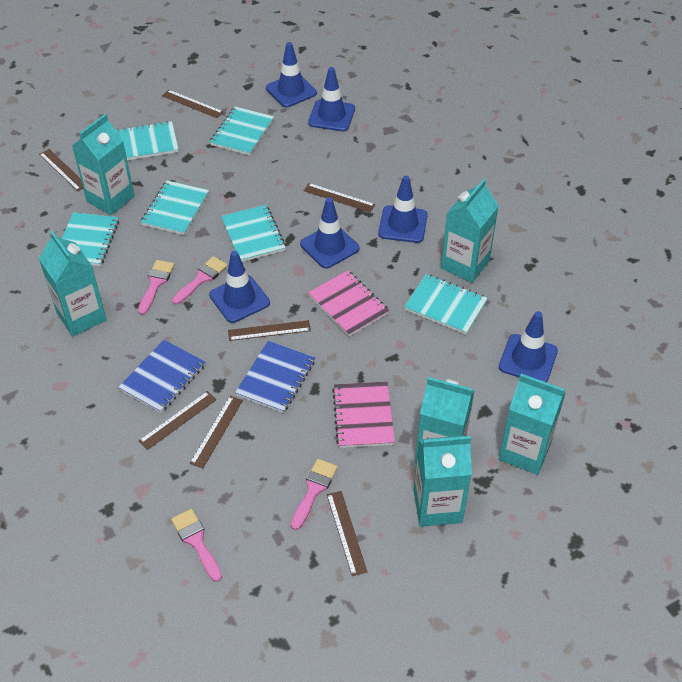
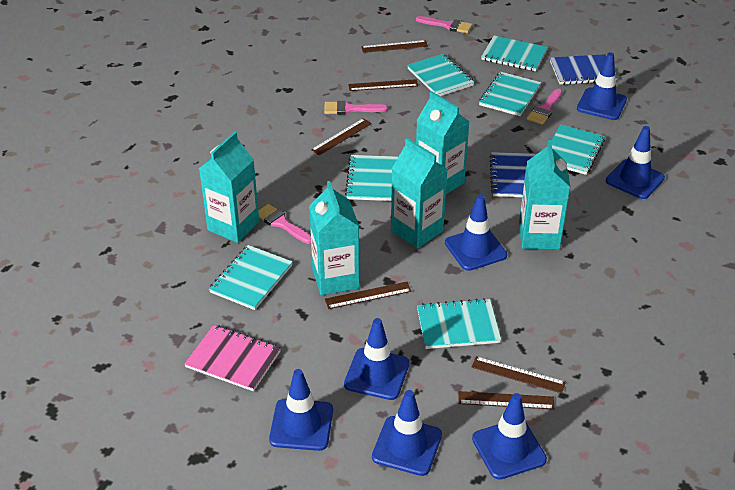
blue traffic cone: [209,251,270,323] [266,42,317,107] [300,198,360,269] [308,67,355,131] [378,176,428,243] [499,311,558,382] = 6 -> [269,369,333,451] [344,318,409,400] [372,390,442,476] [445,194,507,271] [472,393,547,480] [577,52,627,120] [606,126,665,199] = 7
brown ruler: [39,149,83,191] [139,391,217,450] [162,90,223,118] [190,396,243,468] [228,320,311,341] [304,183,375,212] [327,491,367,576] = 7 -> [311,118,372,155] [325,282,411,309] [348,79,418,91] [361,40,428,53] [458,391,554,410] [472,356,566,394] = 6
pink notebook: [308,270,389,337] [332,382,395,448] = 2 -> [184,325,281,391] = 1
turquoise carton: [39,231,107,336] [72,114,135,215] [414,436,472,527] [415,377,474,464] [441,179,499,283] [499,374,566,475] = 6 -> [199,132,259,243] [309,181,359,295] [391,138,448,248] [416,91,470,194] [519,140,571,249] = 5
turquoise notebook: [62,212,119,266] [116,121,179,160] [141,181,209,235] [210,107,274,155] [221,205,286,262] [404,274,488,334] = 6 -> [209,245,293,310] [345,155,398,201] [407,54,474,96] [417,298,501,349] [479,72,541,116] [481,36,548,71] [551,125,605,175] = 7

